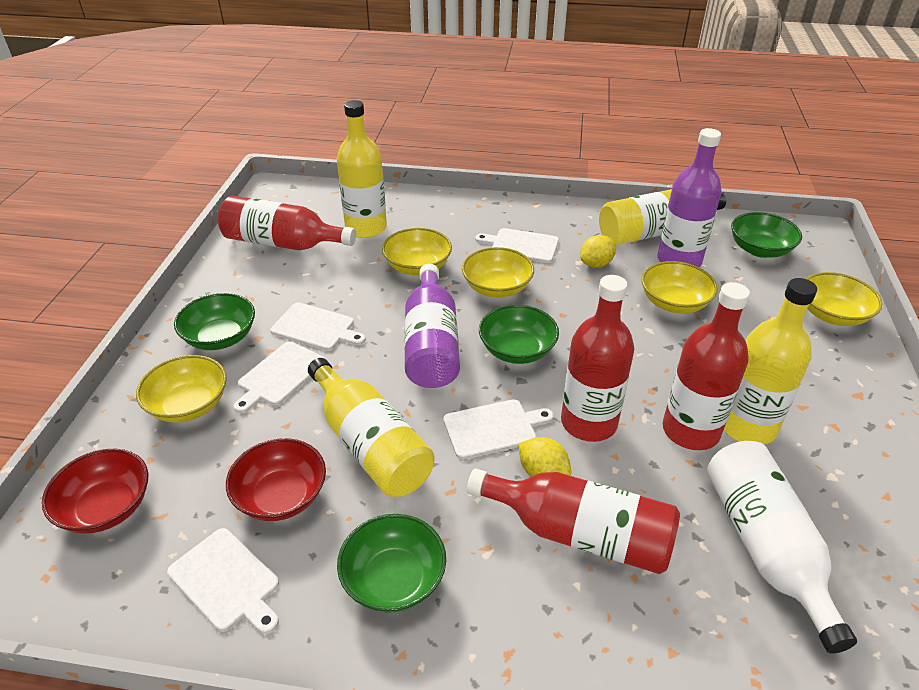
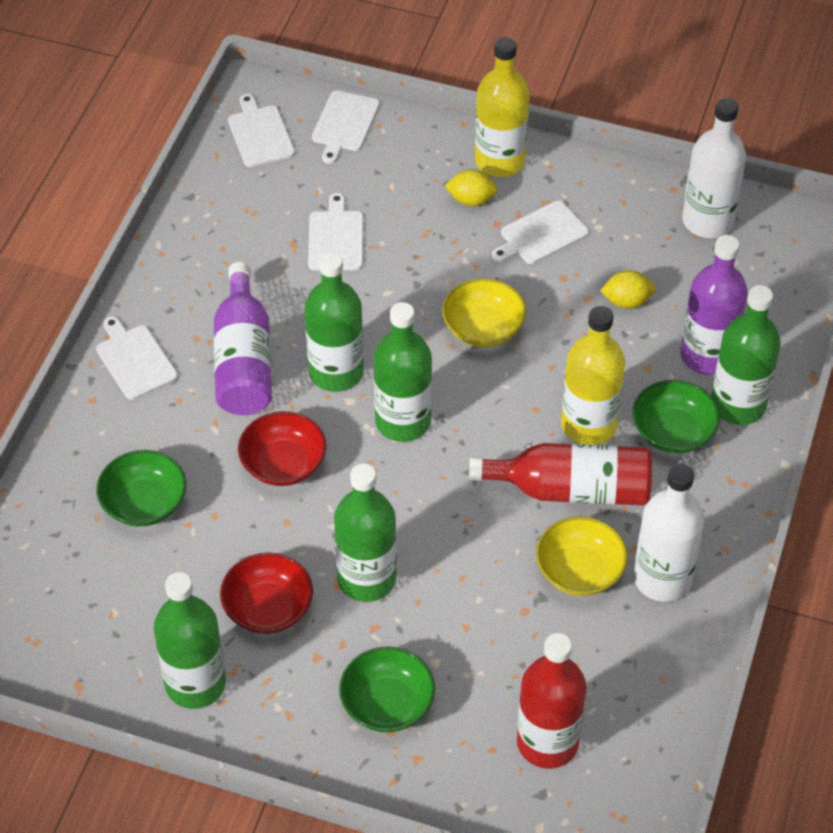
green bottle: none = 0 -> [154,572,226,709] [305,252,364,392] [334,464,397,602] [374,302,432,442] [711,285,781,425] = 5
green bowl: [174,293,255,350] [337,514,446,613] [479,305,559,364] [731,212,802,258] = 4 -> [97,450,186,527] [339,646,435,733] [632,380,720,453] = 3
red bottle: [218,195,356,250] [467,469,680,574] [561,275,635,442] [663,282,750,450] = 4 -> [469,443,652,505] [517,633,587,769] = 2
white bottle: [707,441,857,653] = 1 -> [633,464,704,602] [682,98,746,238] = 2
yellow bottle: [308,358,435,497] [337,100,387,238] [599,189,726,245] [724,278,817,445] = 4 -> [475,37,530,177] [561,306,625,445] = 2
yellow bowl: [136,355,227,423] [382,228,452,275] [462,247,534,298] [642,261,718,313] [805,272,882,326] = 5 -> [442,278,526,347] [536,516,628,596] = 2

